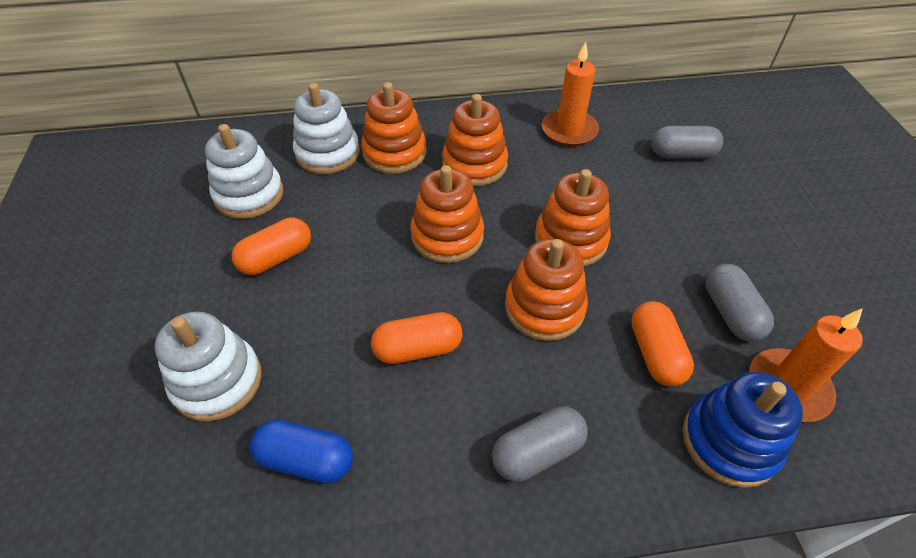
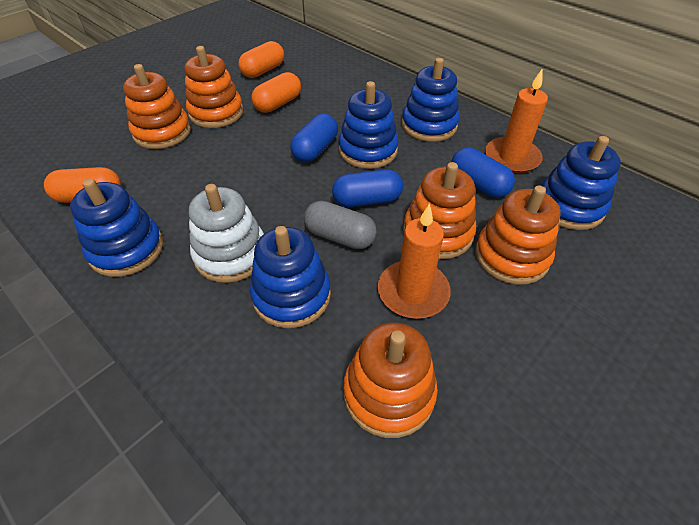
blue capsule: [250,420,353,484] = 1 -> [290,114,338,162] [332,169,403,207] [451,148,515,198] = 3
blue stacking toy: [683,372,803,488] = 1 -> [70,178,163,277] [250,226,331,329] [339,81,399,169] [402,58,460,142] [541,136,621,230] = 5
grey capsule: [492,407,588,482] [651,126,723,159] [706,264,774,342] = 3 -> [304,201,377,249] = 1
white stacking toy: [155,312,262,421] [205,124,283,219] [293,83,360,174] = 3 -> [189,184,264,283] = 1

